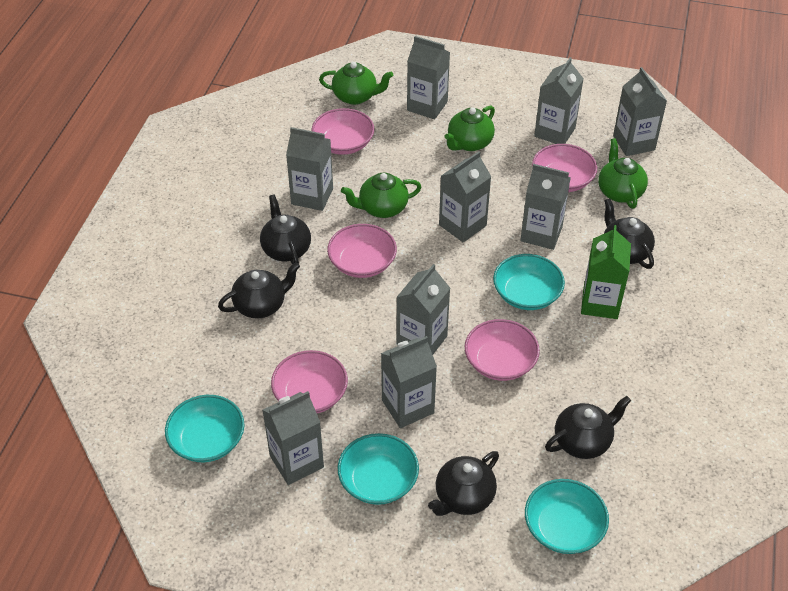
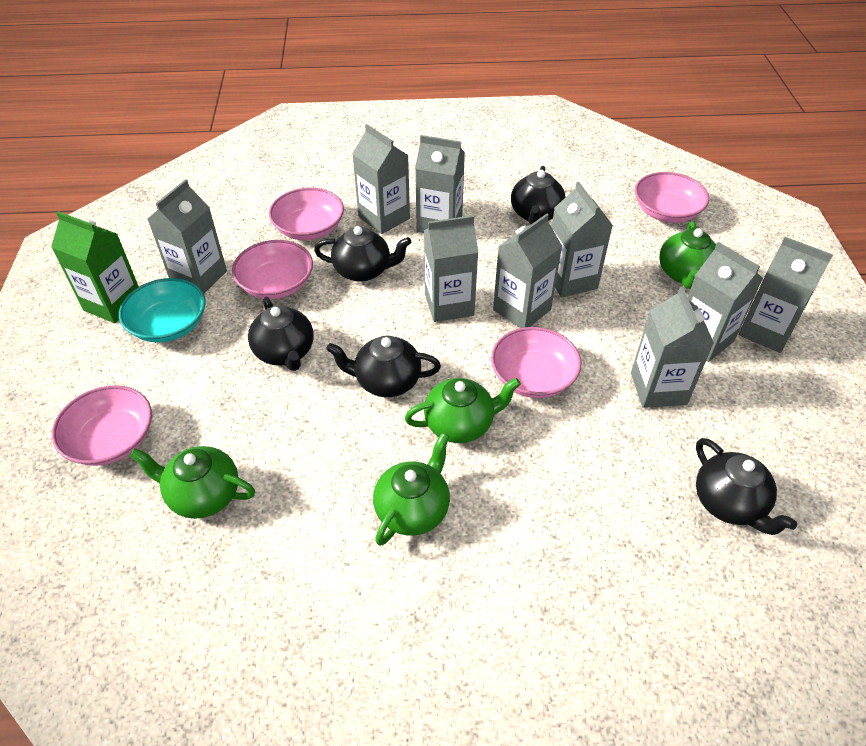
turquoise bowl: [165,395,244,462] [337,433,419,505] [493,254,565,310] [525,479,609,554] = 4 -> [119,278,206,343] = 1

